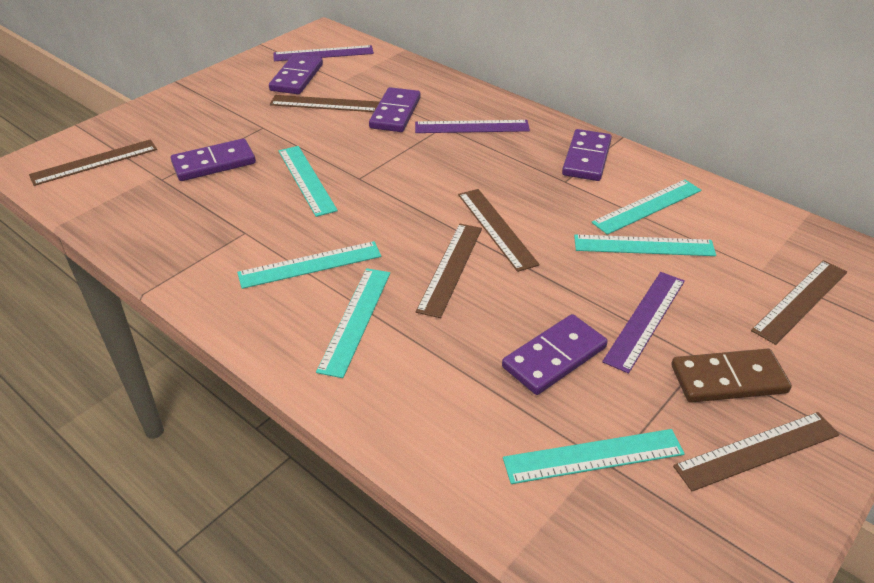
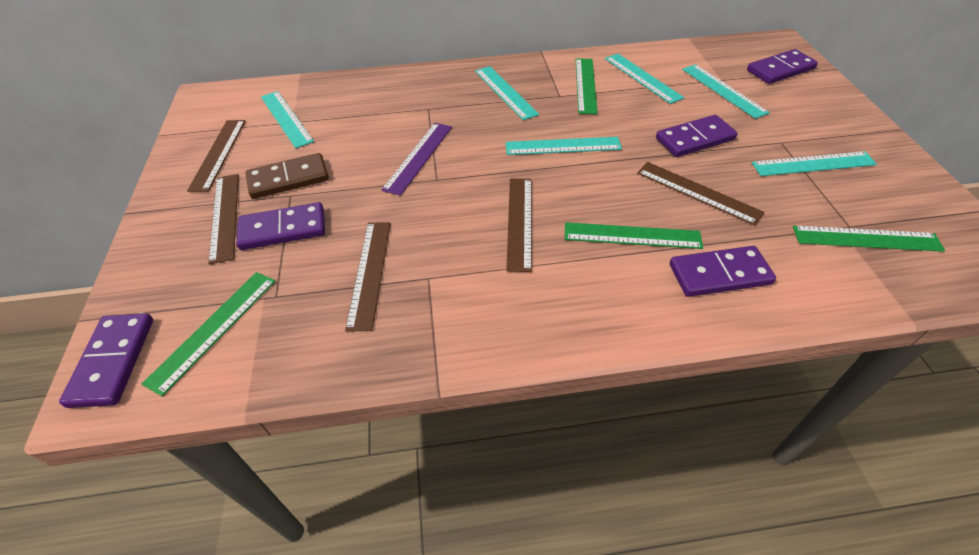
brown ruler: [29,139,157,186] [270,95,380,112] [416,224,482,318] [458,189,540,272] [673,412,840,491] [751,260,847,345] = 6 -> [187,120,245,192] [208,174,239,264] [345,222,391,331] [506,179,532,272] [637,162,764,226] = 5
green ruler: none = 0 -> [142,272,276,396] [565,222,703,249] [575,59,598,114] [793,226,945,252] = 4
purple ruler: [273,45,374,61] [415,120,530,133] [602,272,685,374] = 3 -> [381,123,452,196] = 1

